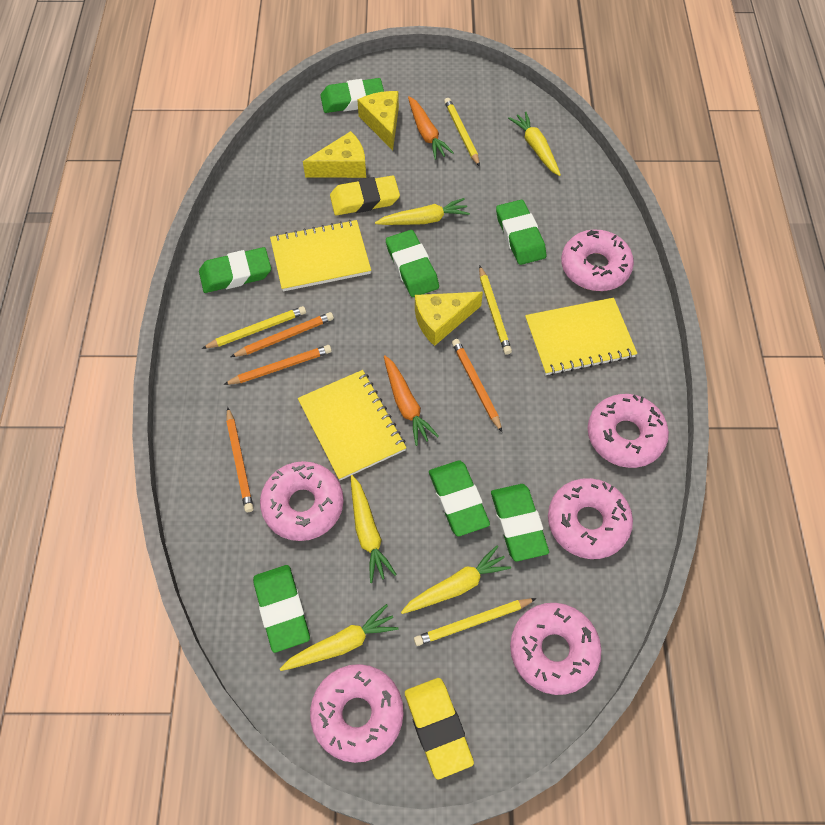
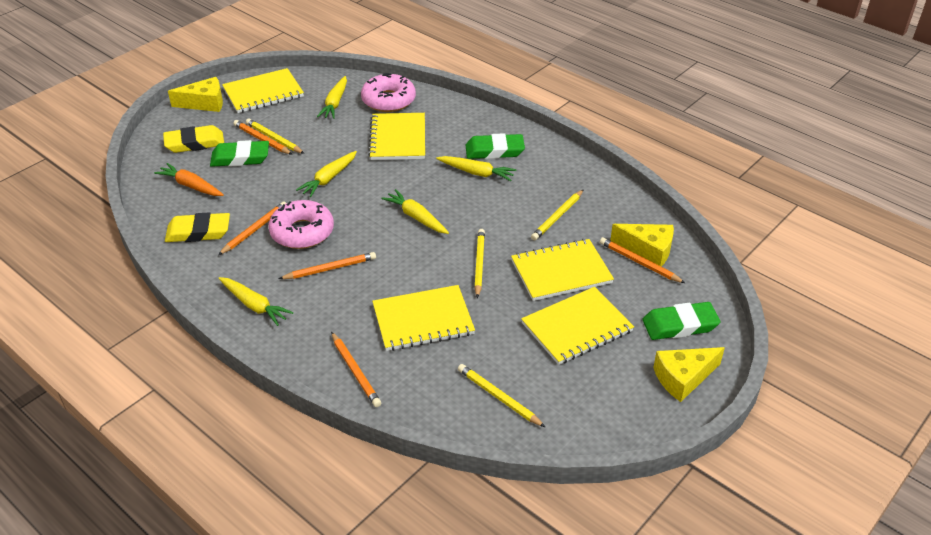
green eraser: [199,247,271,293] [253,565,310,653] [320,78,384,113] [386,230,439,297] [429,460,490,536] [491,484,549,561] [496,200,546,265] = 7 -> [210,140,269,167] [465,133,525,159] [643,302,720,340] = 3
orange carrot: [384,355,439,446] [408,96,454,160] = 2 -> [154,163,224,196] = 1
orange pencil: [223,345,332,385] [226,407,254,512] [231,312,334,357] [452,339,502,432] = 4 -> [218,202,286,255] [233,120,293,155] [279,252,376,279] [331,332,381,407] [600,237,685,283] = 5
pink donut: [260,461,344,541] [310,664,404,763] [510,603,601,695] [548,478,633,559] [561,229,634,291] [587,394,669,468] = 6 -> [268,200,334,249] [361,73,416,112] = 2
yellow notebook: [270,220,371,292] [298,370,407,481] [525,298,637,376] = 3 -> [222,68,304,113] [368,113,425,160] [372,285,475,351] [511,239,614,301] [521,287,634,365] = 5

